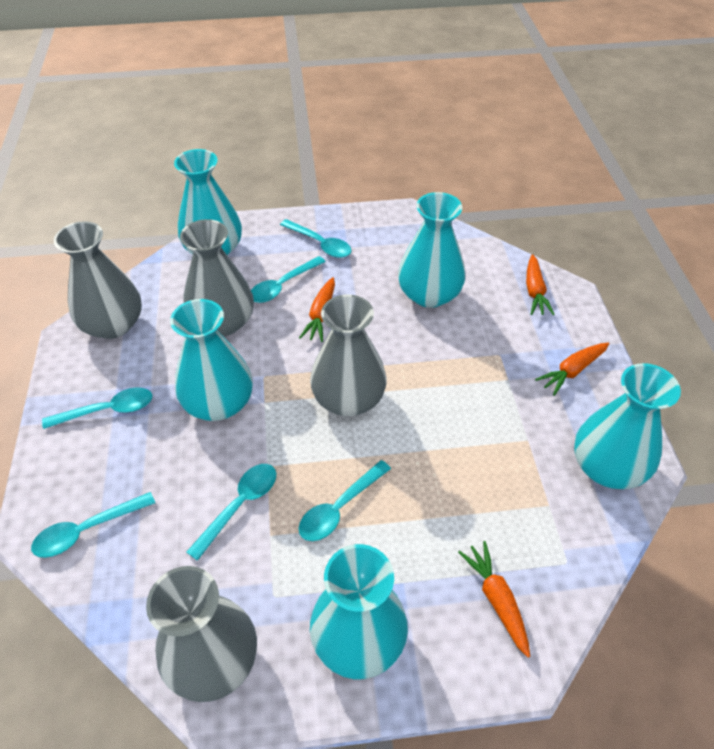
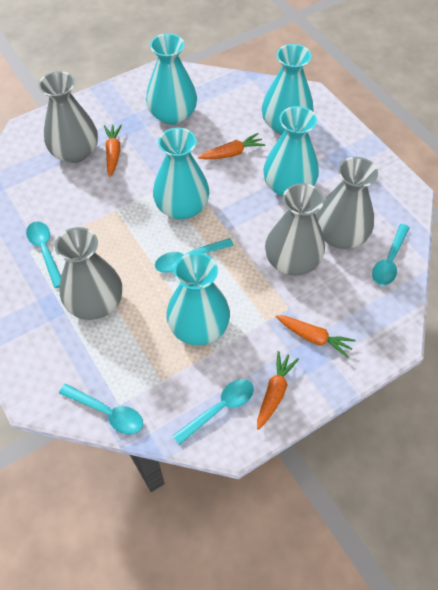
turquoise spoon: [31,492,155,558] [42,387,152,429] [187,464,276,561] [251,256,326,303] [280,219,351,258] [299,460,391,541] = 6 -> [26,221,61,288] [59,384,143,434] [155,238,234,273] [173,379,254,445] [372,224,410,286] = 5

